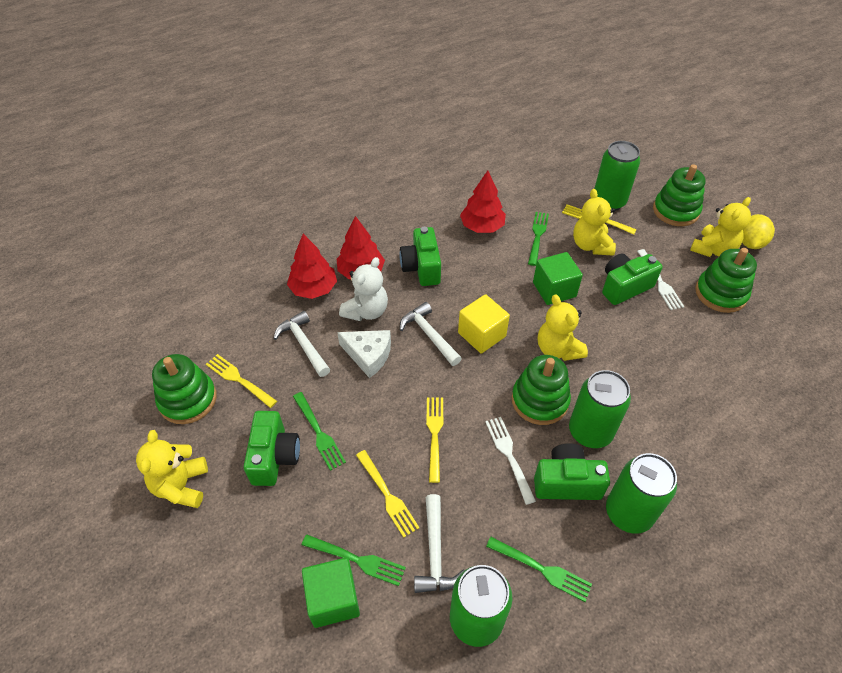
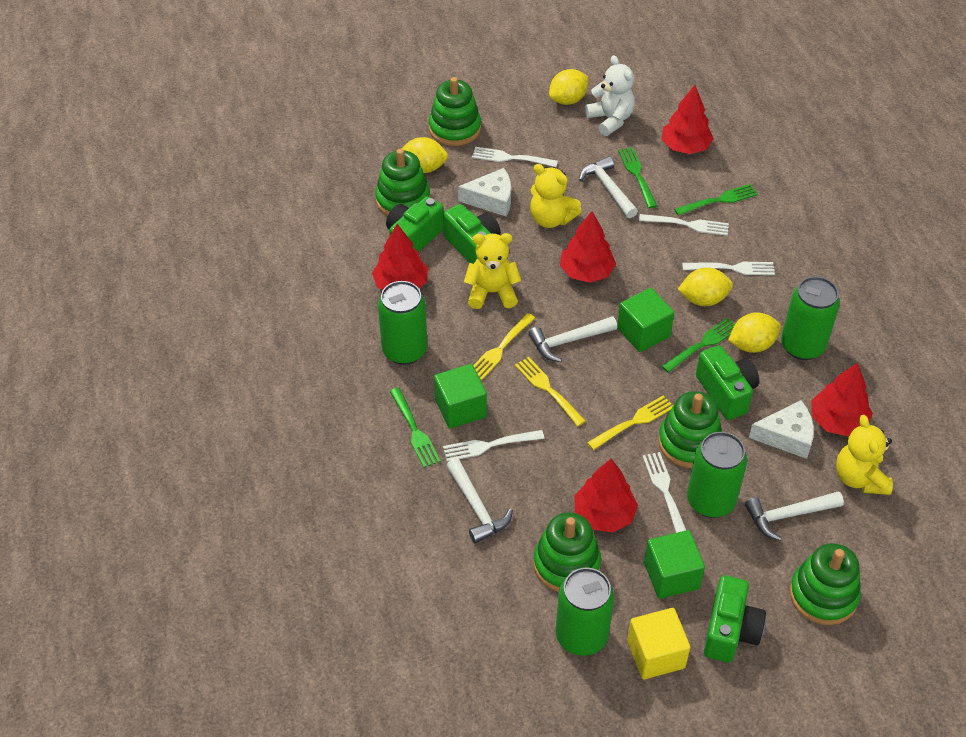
green cube: [302,558,360,628] [533,252,583,305] = 2 -> [434,364,487,429] [617,288,674,352] [644,530,705,599] = 3
green stacking toy: [152,354,217,424] [512,355,571,425] [653,164,706,226] [695,248,757,313] = 4 -> [375,149,430,216] [429,77,481,146] [533,512,601,592] [658,391,722,468] [790,543,861,625] = 5
red tree: [287,234,337,299] [337,216,385,280] [460,171,506,233] = 3 -> [372,224,428,290] [560,211,616,283] [574,458,638,533] [662,85,714,154] [811,363,873,436] = 5
white cheese: [337,330,391,378] = 1 -> [458,168,511,217] [749,400,814,459] = 2
white fork: [485,417,536,505] [637,249,685,310] = 2 -> [443,430,544,462] [472,147,558,167] [639,214,729,236] [642,452,686,533] [682,262,775,275] = 5
white hammer: [273,311,330,377] [400,302,462,366] [414,494,465,593] = 3 -> [446,458,513,543] [528,316,617,362] [579,156,638,218] [745,491,844,541] = 4
yellow fork: [206,354,277,408] [356,450,420,538] [426,397,443,483] [562,204,637,235] = 4 -> [473,313,535,380] [515,357,586,426] [587,395,673,450] = 3
yellow lemon: [742,214,775,249] = 1 -> [402,137,448,173] [549,69,589,105] [677,267,733,306] [728,312,781,353] = 4
yellow teddy bear: [136,430,208,508] [538,294,588,361] [573,189,616,256] [690,197,751,257] = 4 -> [464,233,522,309] [530,164,582,228] [836,415,893,495] = 3

